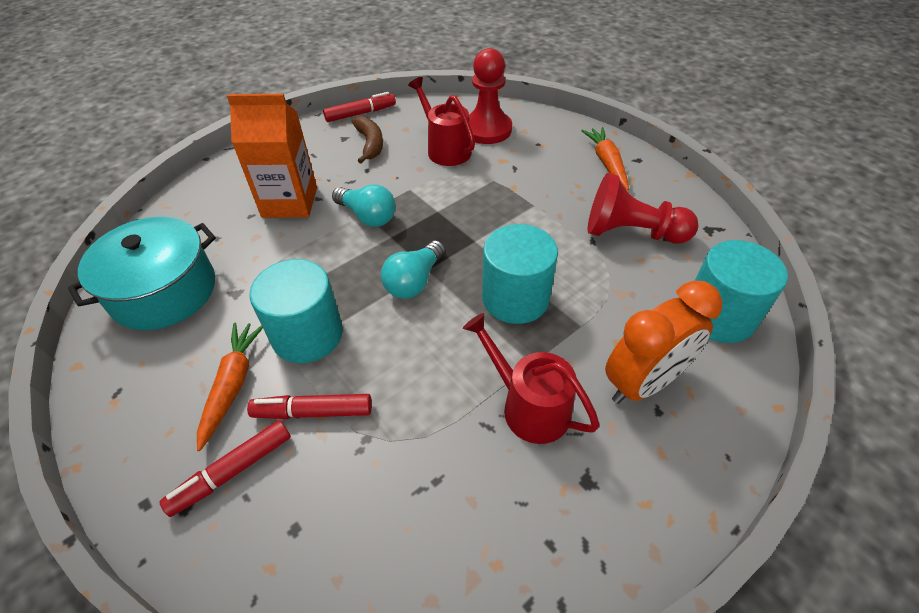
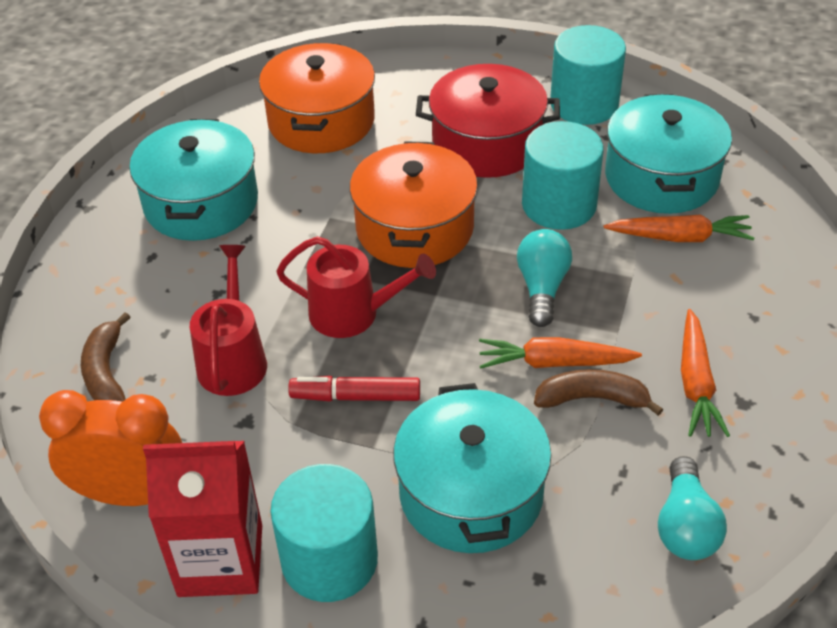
brown banana: [352,116,383,164] = 1 -> [81,312,130,402] [534,369,663,416] = 2
orange carrot: [197,323,263,451] [581,127,629,190] = 2 -> [479,337,642,369] [604,215,754,242] [681,309,730,437] = 3
orange carton: [227,94,317,218] = 1 -> none = 0
orange pot: none = 0 -> [259,43,375,153] [350,141,478,268] = 2
red carton: none = 0 -> [143,441,262,597] = 1
red marker: [159,420,291,517] [247,394,372,419] [323,92,396,122] = 3 -> [288,376,420,401] = 1
red pawn: [469,48,512,144] [588,173,698,244] = 2 -> none = 0
red pot: none = 0 -> [416,64,560,178] = 1
turquoise pot: [68,217,216,330] = 1 -> [129,119,258,241] [393,383,551,553] [605,94,732,214] = 3

